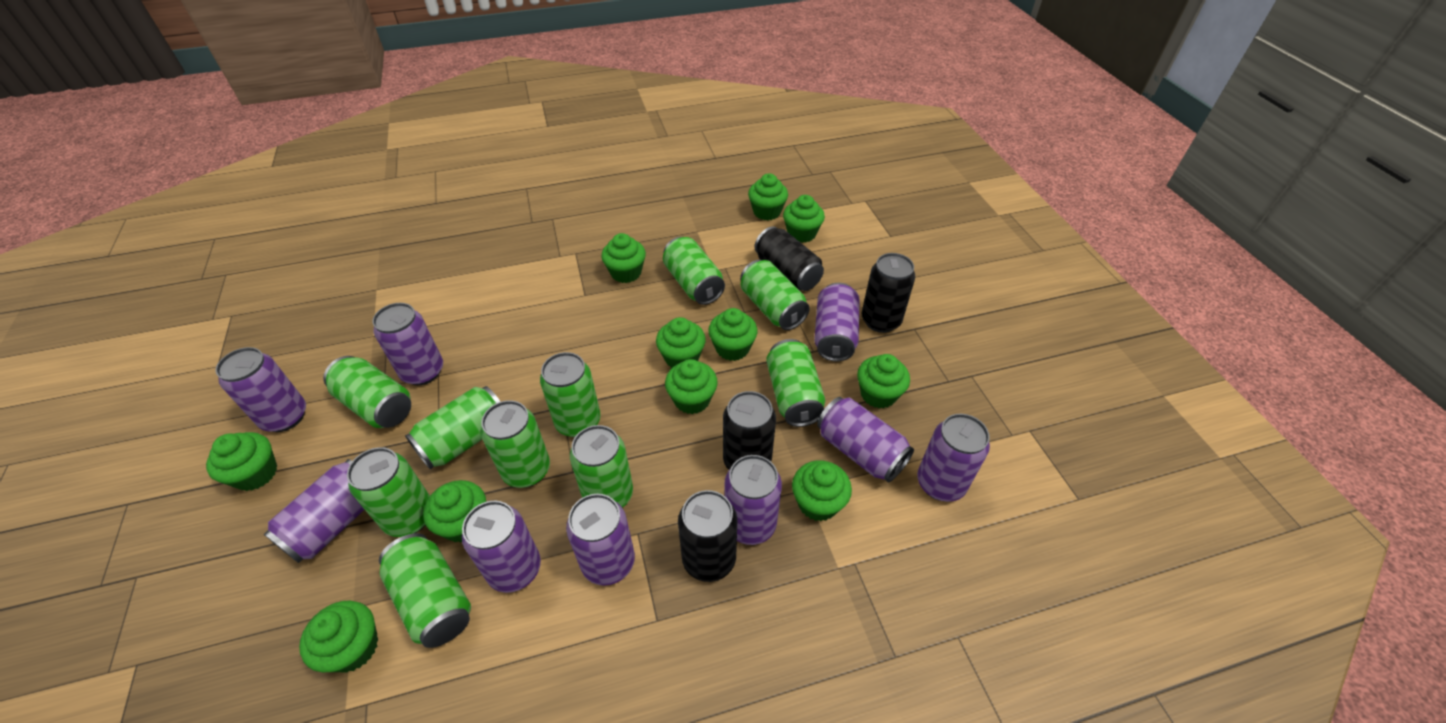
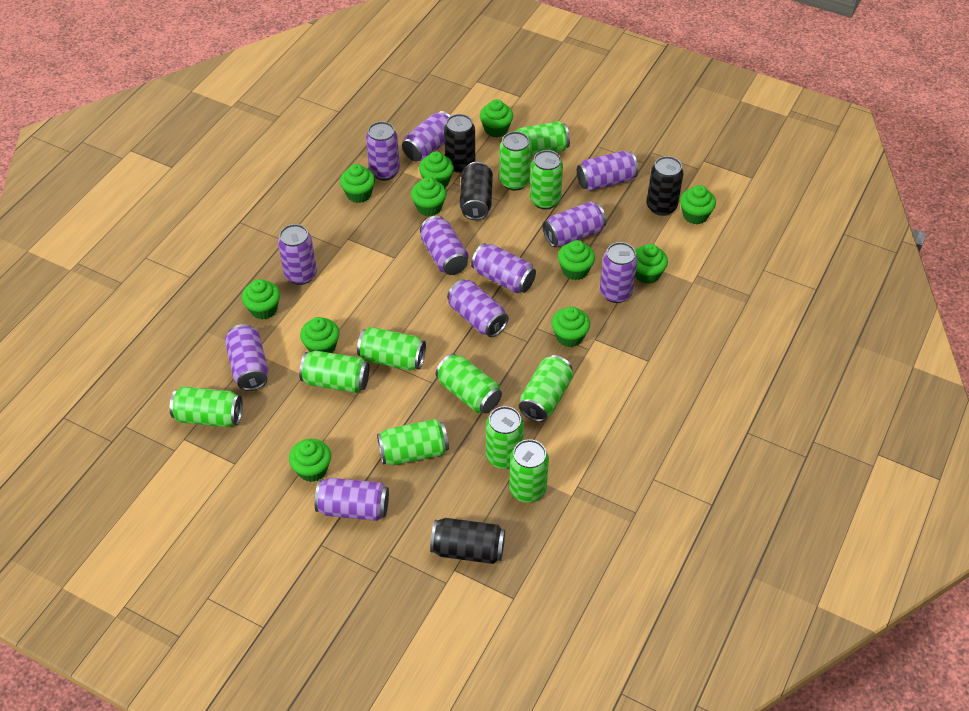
green can: [323,356,411,428] [347,447,430,537] [379,533,471,648] [405,386,501,470] [481,400,550,488] [540,352,601,437] [570,425,633,508] [663,237,725,305] [740,260,810,330] [766,339,825,427] = 10 -> [170,386,243,427] [299,351,369,393] [357,327,426,370] [377,419,449,466] [436,353,502,414] [486,406,524,469] [499,131,531,191] [509,439,549,503] [516,121,570,157] [519,355,573,422] [530,150,563,209] = 11
purple can: [215,347,306,432] [264,459,365,563] [372,303,443,385] [462,501,541,593] [566,494,635,586] [724,455,782,545] [814,283,860,361] [817,397,914,483] [917,414,990,502] = 9 -> [225,324,269,391] [278,224,317,285] [315,478,389,521] [366,121,400,180] [402,111,450,161] [420,216,469,275] [447,279,509,337] [471,243,536,293] [543,201,606,247] [577,151,638,191] [600,242,638,303] = 11

